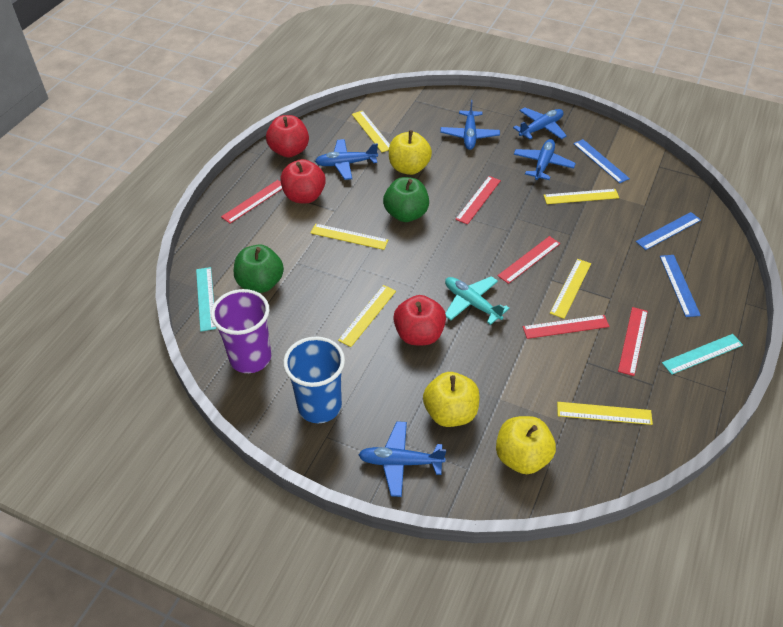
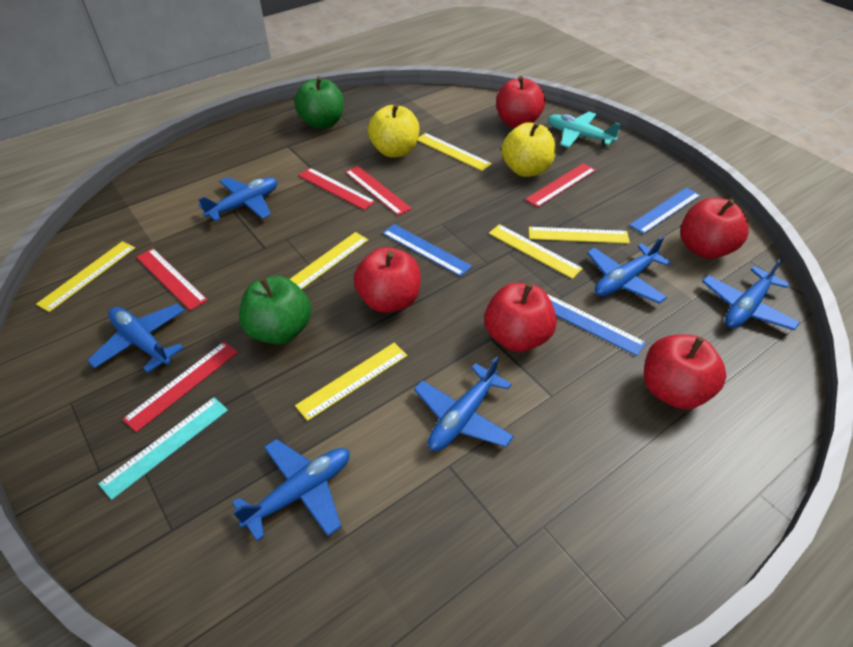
blue cup: [283,336,345,423] = 1 -> none = 0
blue plane: [315,139,378,180] [358,421,446,497] [440,100,500,150] [513,107,567,139] [514,139,576,180] = 5 -> [87,304,185,373] [198,177,278,222] [232,439,350,541] [414,356,514,451] [587,236,670,304] [702,258,800,330] = 6
purple cup: [211,289,271,373] = 1 -> none = 0
red apple: [266,115,309,158] [280,159,326,203] [393,295,446,345] = 3 -> [354,247,421,313] [484,283,557,352] [496,76,545,128] [644,334,726,409] [680,198,749,259] = 5
turquoise ruler: [196,267,216,331] [662,334,743,375] = 2 -> [98,397,228,500] = 1
yellow apple: [389,130,432,175] [423,372,480,427] [496,416,556,474] = 3 -> [368,103,419,158] [501,122,555,177] = 2

